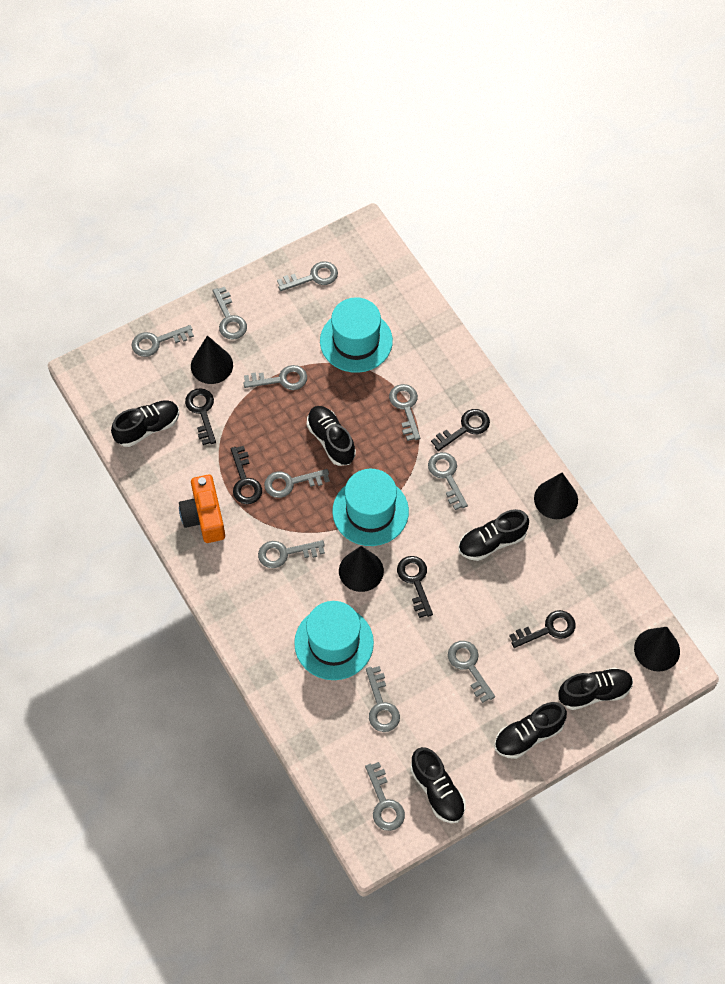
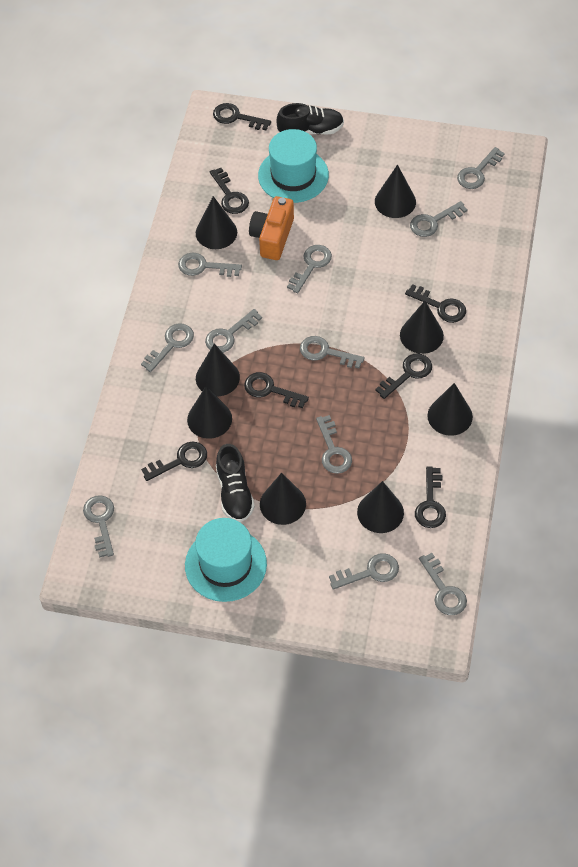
black cone: [191,336,233,384] [339,546,384,592] [534,473,578,519] [634,627,680,672] = 4 -> [187,386,232,439] [196,196,237,249] [196,344,240,396] [260,473,306,525] [357,481,404,533] [375,165,416,218] [400,301,444,354] [427,383,473,436] = 8
black key: [185,388,216,445] [230,446,262,504] [397,556,433,618] [431,409,490,451] [509,610,576,648] = 5 -> [141,441,207,481] [210,168,249,214] [213,103,271,130] [244,372,309,408] [375,353,432,399] [405,284,466,323] [415,466,446,528] = 7
black shoe: [111,401,179,447] [307,406,356,466] [410,747,466,823] [459,509,529,561] [494,702,567,759] [558,668,633,710] = 6 -> [216,444,255,522] [276,103,344,135] = 2
turquoise hat: [294,601,374,680] [320,297,393,373] [332,469,409,546] = 3 -> [185,518,267,602] [258,129,329,203] = 2

